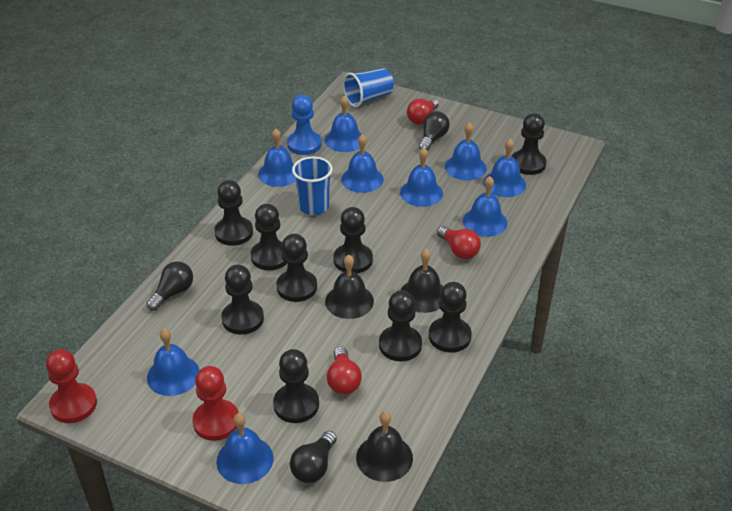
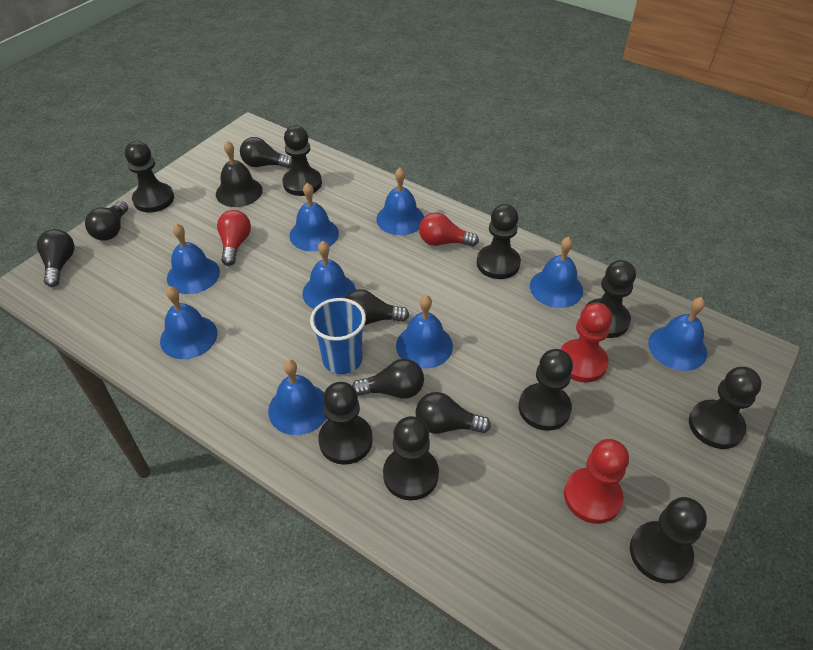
black bell: [325,255,374,319] [356,411,413,482] [401,249,443,313] = 3 -> [216,141,263,207] = 1
black light bulb: [146,261,193,311] [290,431,337,483] [419,111,450,151] = 3 -> [37,229,74,287] [85,201,128,241] [240,137,292,169] [345,289,409,326] [352,359,424,399] [415,392,491,434] = 6
blue cup: [292,156,333,215] [343,68,394,107] = 2 -> [310,298,366,374] = 1
blue pawn: [287,95,322,155] = 1 -> none = 0
red light bulb: [327,347,362,394] [407,98,439,125] [437,226,481,259] = 3 -> [217,210,251,266] [419,213,479,247] = 2

